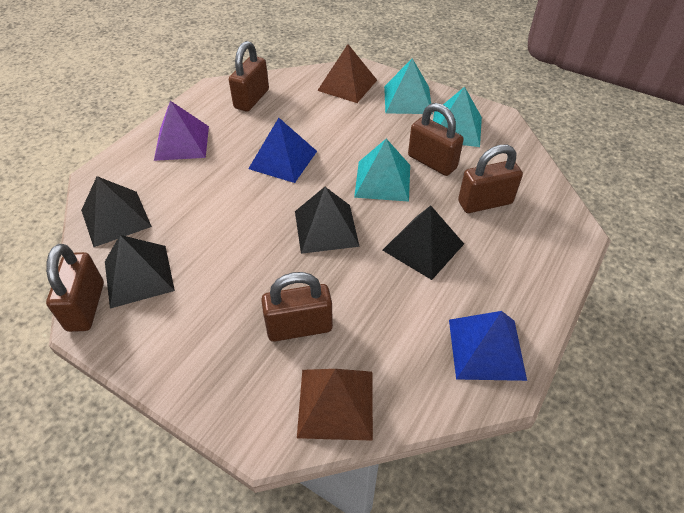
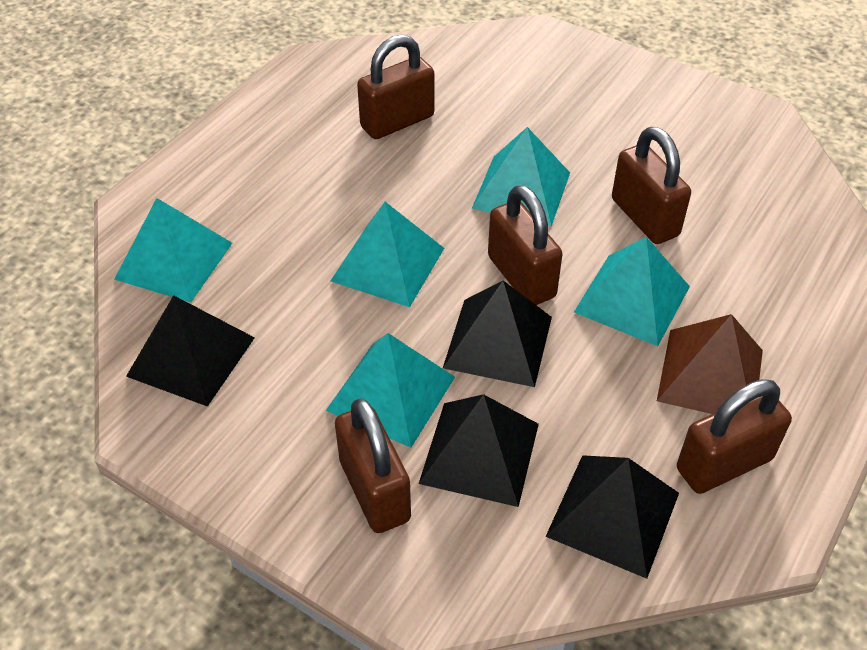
blue pyramid: [248,118,317,183] [449,311,527,381] = 2 -> none = 0
brown pyramid: [297,369,373,441] [317,44,377,103] = 2 -> [657,314,763,414] = 1
purple pyramid: [154,101,209,161] = 1 -> none = 0
turquoise pyramid: [354,139,410,202] [384,58,433,114] [433,87,482,147] = 3 -> [114,198,232,303] [326,333,455,448] [331,202,444,307] [472,127,570,226] [574,237,690,346] = 5

